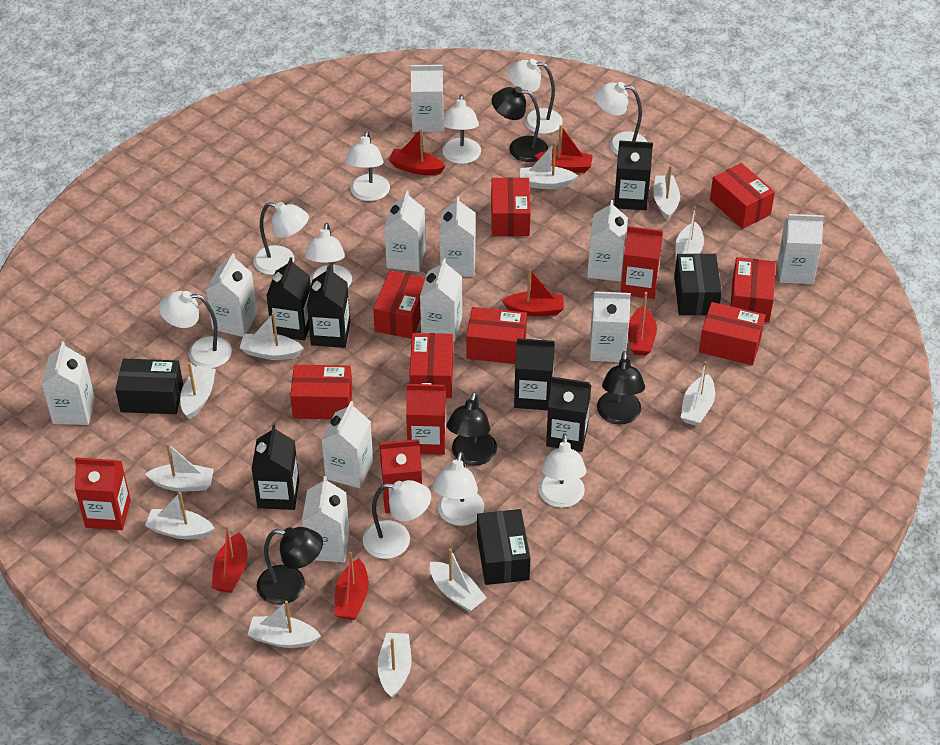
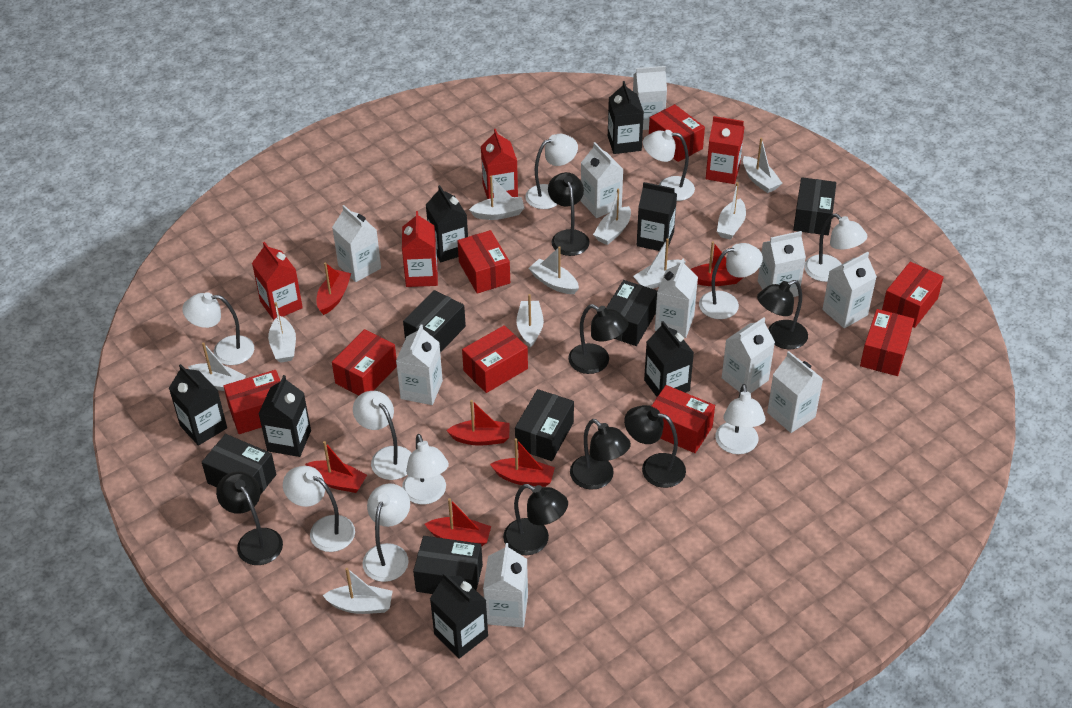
black box: [115,359,183,414] [477,509,531,585] [674,253,722,315] = 3 -> [202,434,276,495] [403,290,466,353] [413,536,483,594] [515,389,574,461] [606,280,657,346] [793,177,836,235] = 6
black carton: [251,425,299,510] [266,257,311,341] [307,265,350,348] [514,338,555,410] [546,377,591,452] [614,140,653,210] = 6 -> [169,364,227,446] [258,375,311,457] [426,185,468,262] [430,572,488,659] [608,81,644,154] [637,182,677,251] [644,321,694,397] = 7
black lamp: [257,527,323,605] [447,392,497,466] [492,86,548,162] [597,351,645,425] = 4 -> [216,471,283,565] [503,484,568,555] [548,172,590,256] [568,304,628,374] [570,419,631,490] [624,405,686,488] [757,280,808,350] = 7
white boat: [145,443,214,492] [145,492,215,539] [180,362,216,419] [240,312,304,360] [247,601,321,648] [377,633,411,698] [430,548,487,612] [520,142,578,189] [653,165,680,220] [675,206,704,259] [681,361,715,426] = 11 -> [188,342,246,391] [268,302,296,363] [323,568,393,614] [469,176,524,220] [516,294,544,348] [529,246,579,294] [593,189,631,245] [633,239,686,289] [717,182,746,240] [743,138,782,193] = 10
white carton: [41,342,95,425] [206,254,257,337] [302,476,350,562] [321,401,373,488] [384,191,426,272] [411,65,444,132] [420,258,462,342] [440,196,476,277] [587,200,628,281] [590,291,631,362] [778,214,824,284] = 11 -> [332,205,381,282] [396,325,443,405] [483,543,528,628] [581,142,624,218] [633,66,667,130] [655,258,698,338] [722,317,775,393] [758,231,806,297] [767,351,823,433] [822,252,877,328] = 10

